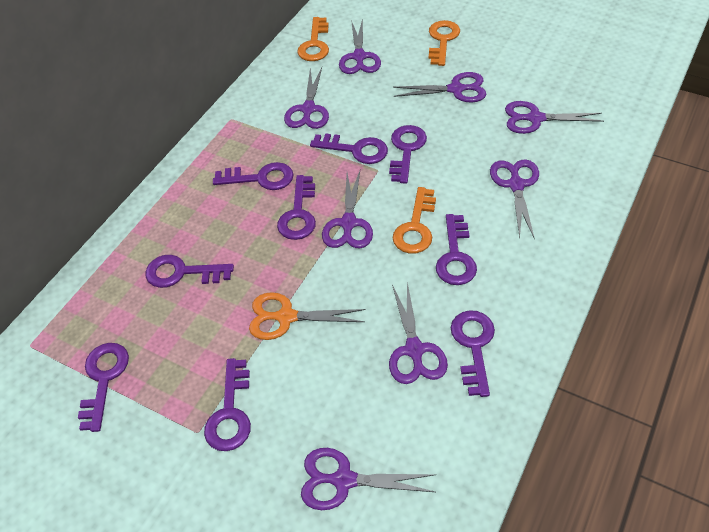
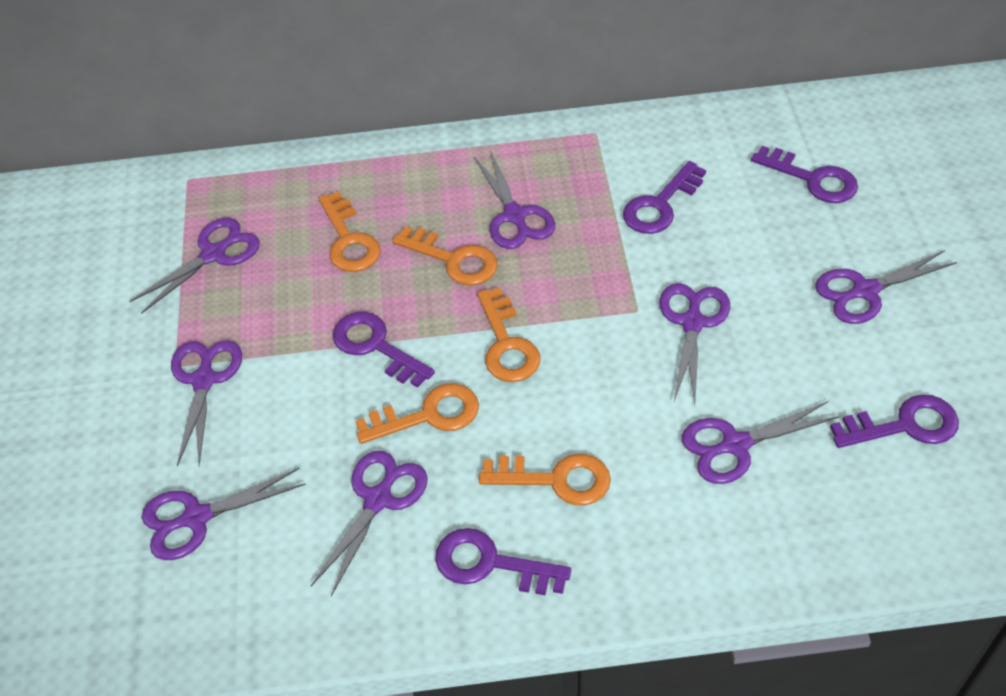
orange key: [297,17,329,61] [393,187,436,254] [428,20,460,66] = 3 -> [318,192,380,272] [355,383,479,444] [393,226,498,286] [477,288,540,382] [479,454,611,505] = 5
orange scissors: [249,292,366,340] = 1 -> none = 0
purple key: [78,343,129,432] [145,255,234,288] [204,358,251,451] [213,162,294,190] [277,175,316,240] [310,133,388,164] [389,125,427,184] [436,214,477,285] [451,310,495,397] = 9 -> [332,311,435,388] [435,528,571,595] [623,161,706,234] [751,146,858,203] [830,394,959,448] = 5

